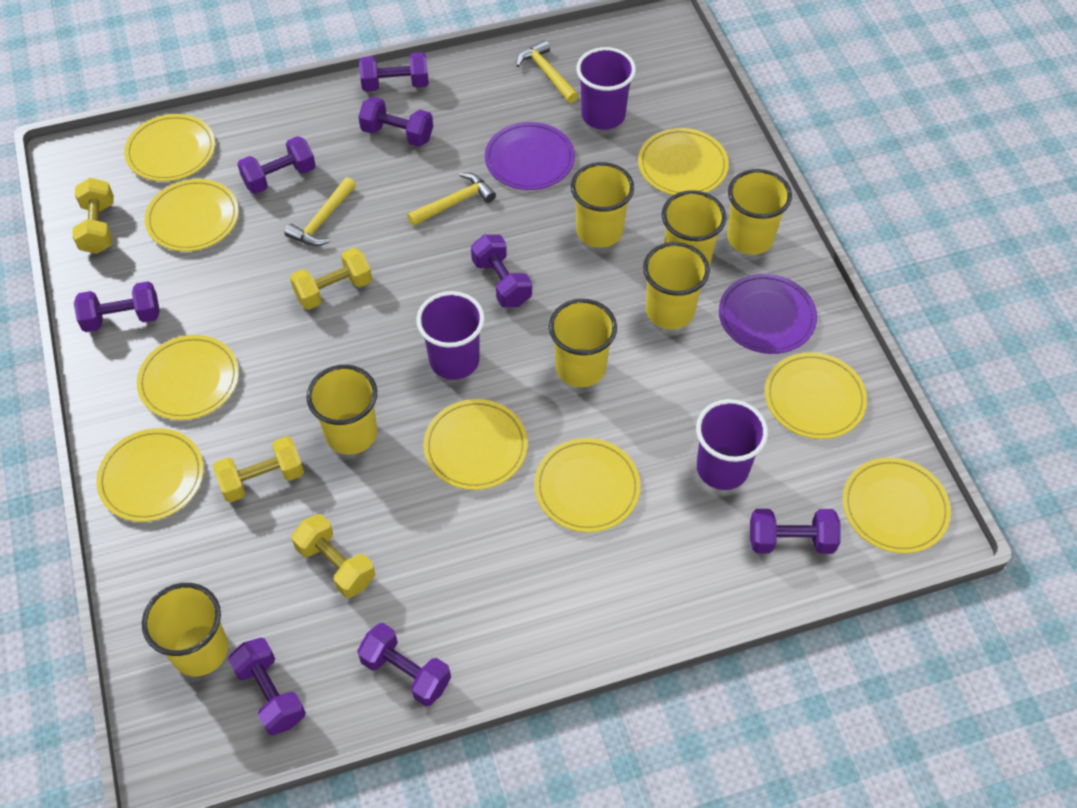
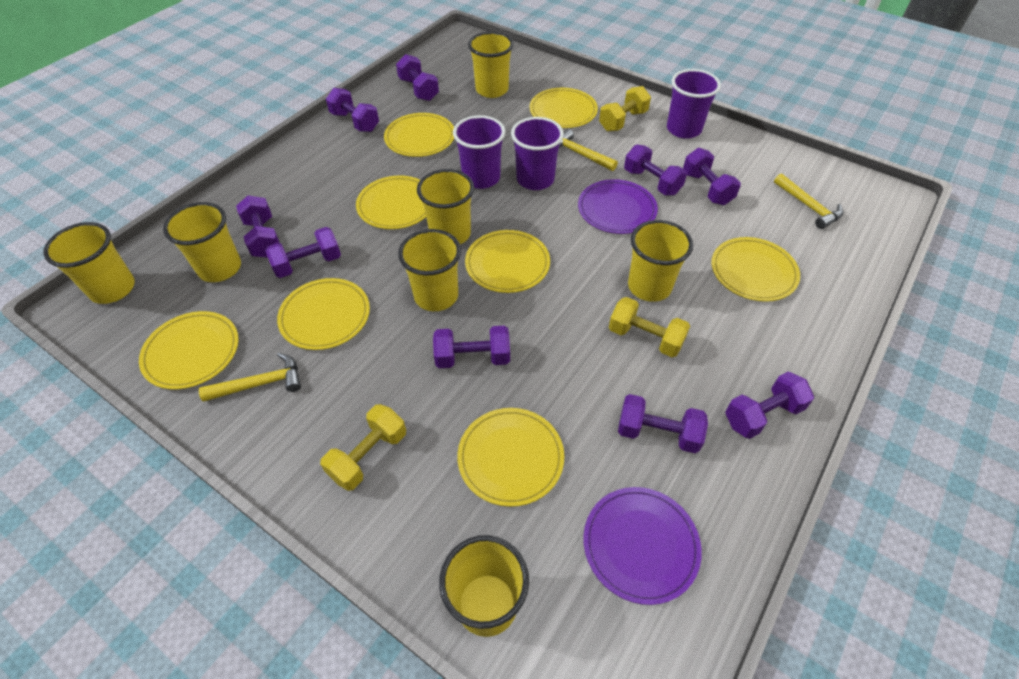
purple dumbbell: [74,281,160,332] [228,638,306,735] [237,136,316,194] [357,623,451,706] [358,97,433,147] [359,52,429,92] [471,234,532,308] [750,509,841,554] = 8 -> [236,195,280,258] [265,227,341,278] [326,88,379,132] [396,54,439,101] [433,326,510,368] [618,394,708,453] [624,144,687,195] [683,148,741,205] [725,372,814,439] = 9
yellow dumbbell: [72,178,114,254] [213,436,304,503] [290,248,372,310] [292,514,375,598] = 4 -> [320,404,406,491] [599,86,651,131] [609,297,690,357] = 3
yellow plate: [96,428,204,522] [124,114,215,181] [137,335,239,420] [145,179,239,251] [423,399,528,490] [534,438,641,532] [638,128,729,195] [765,352,867,439] [842,458,951,554] = 9 -> [139,311,239,389] [277,278,370,350] [356,175,426,229] [384,113,454,157] [457,408,564,507] [465,230,550,293] [530,88,598,128] [711,237,800,302] = 8

